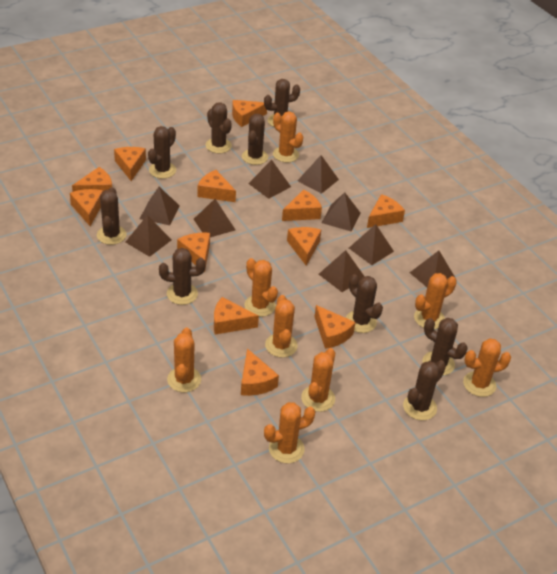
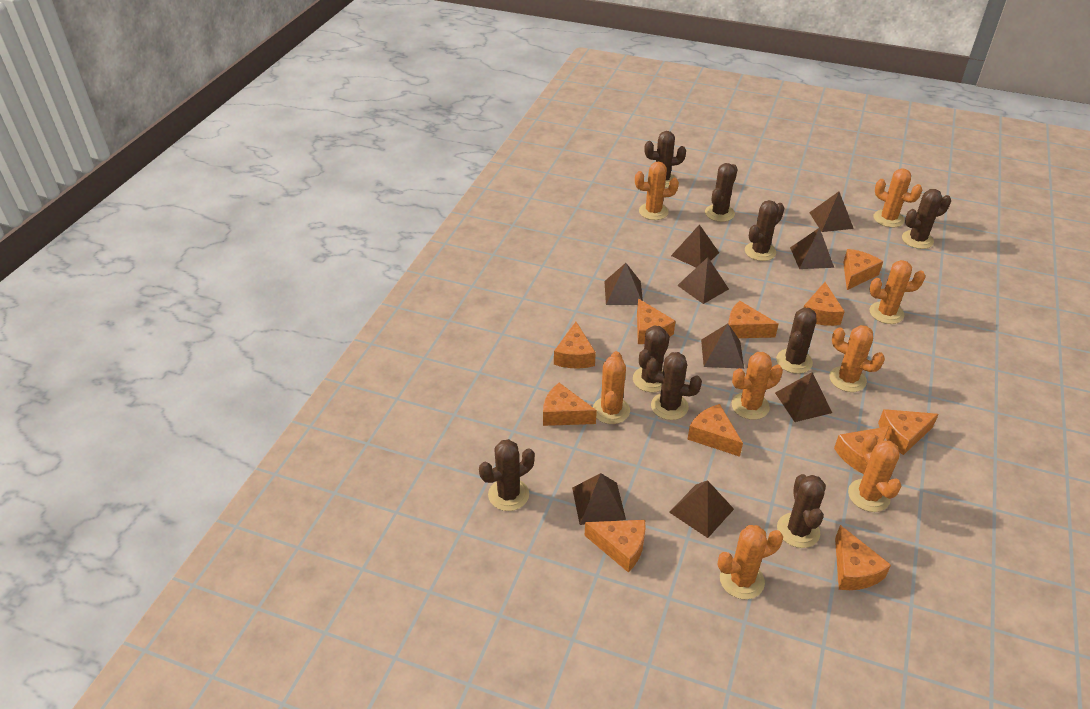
orange cheese: [70,189,103,226] [72,167,112,192] [114,147,146,181] [177,232,210,272] [197,170,236,202] [214,297,259,335] [232,100,267,127] [241,348,279,396] [282,189,322,221] [287,227,321,266] [314,305,356,349] [367,194,405,228] = 12 -> [543,383,597,426] [554,322,596,369] [584,520,646,572] [637,299,675,344] [687,404,743,457] [728,301,778,338] [804,282,845,326] [834,426,889,474] [835,525,891,590] [843,249,883,290] [878,409,939,455] = 11

